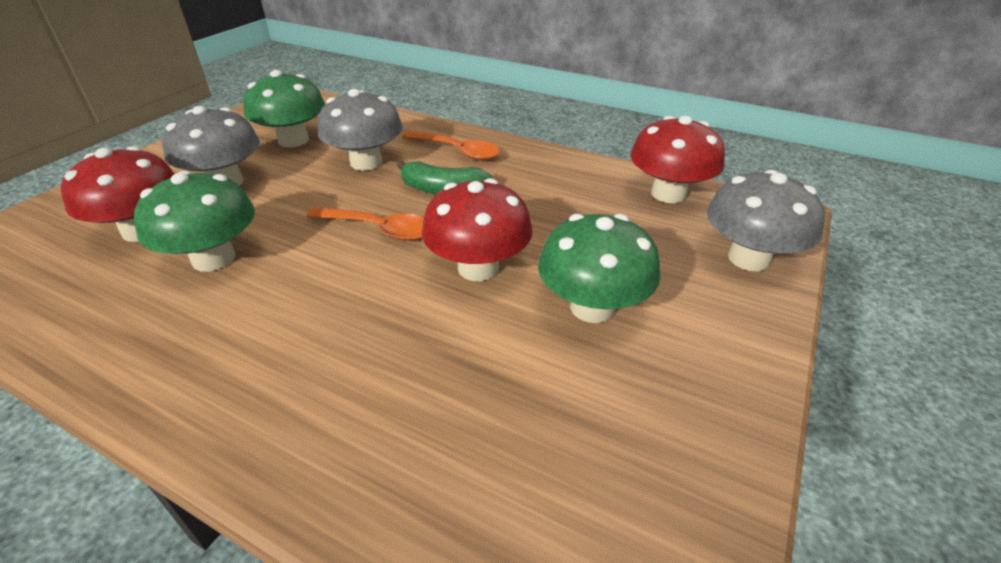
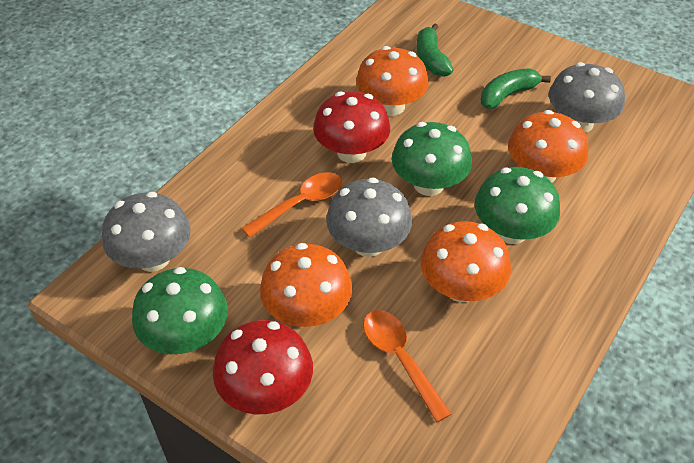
green banana: [396,160,492,194] = 1 -> [416,23,453,77] [480,68,551,109] = 2
orange mushroom: none = 0 -> [260,243,352,327] [356,46,429,116] [420,221,511,302] [508,110,588,183] = 4
red mushroom: [61,146,174,242] [422,178,532,281] [630,115,725,203] = 3 -> [213,320,313,414] [313,91,390,163] = 2

